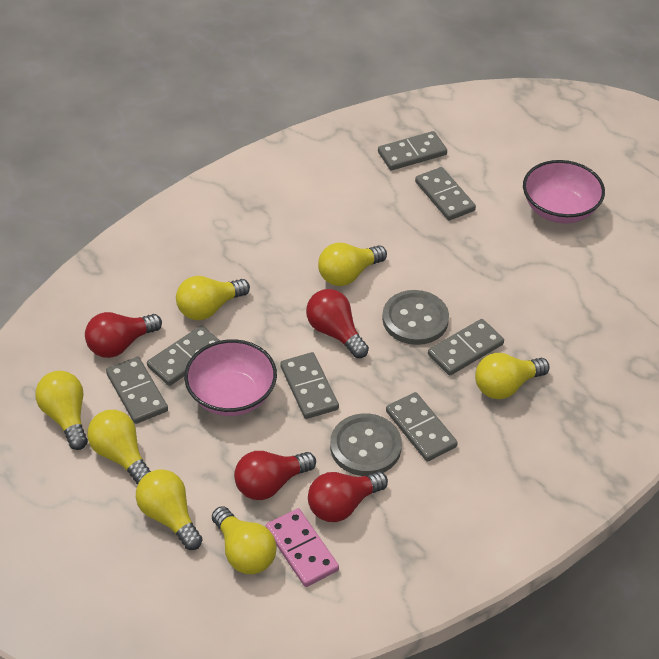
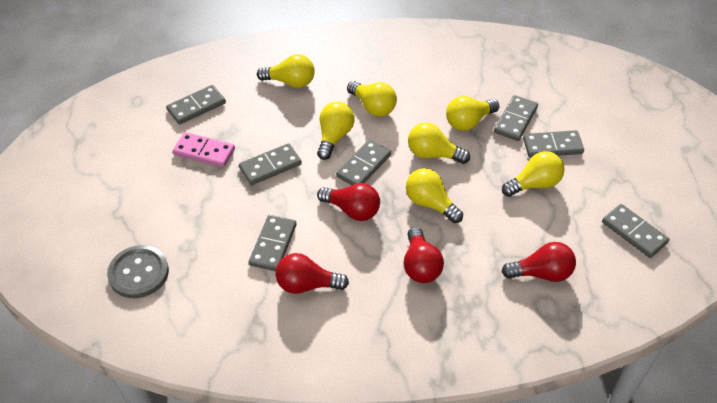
grey button: [330,413,402,476] [382,290,449,345] = 2 -> [107,245,169,298] = 1
pink bowl: [184,339,277,416] [523,160,605,224] = 2 -> none = 0

